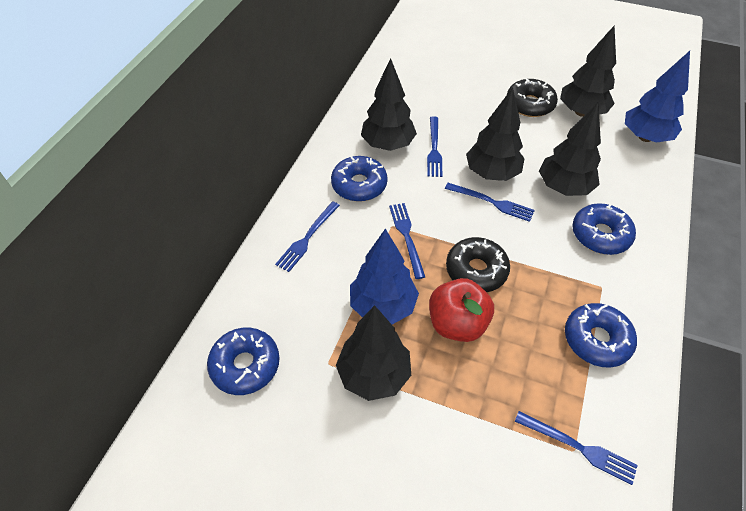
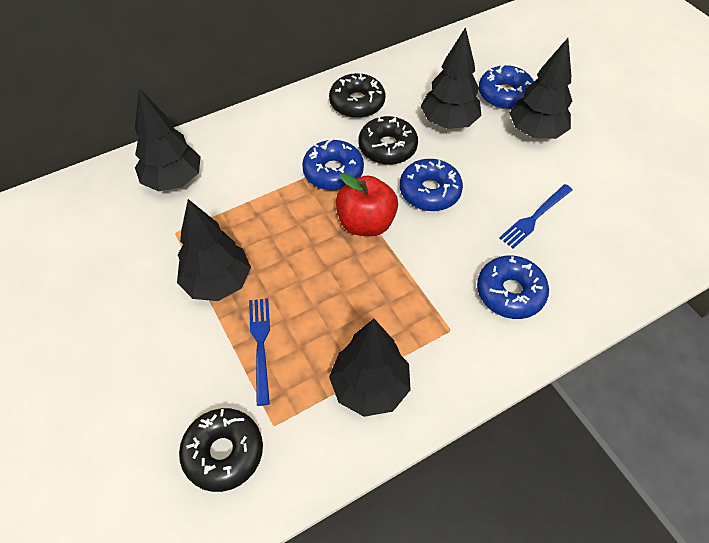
black donut: [446,237,510,292] [507,79,558,117] = 2 -> [179,408,263,492] [329,73,385,118] [359,116,418,165] = 3
blue fork: [275,201,340,272] [389,203,425,279] [427,116,443,177] [445,183,535,222] [515,411,638,485] = 5 -> [249,298,270,406] [499,184,572,248] = 2
blue tree: [350,229,419,324] [625,51,690,143] = 2 -> none = 0

